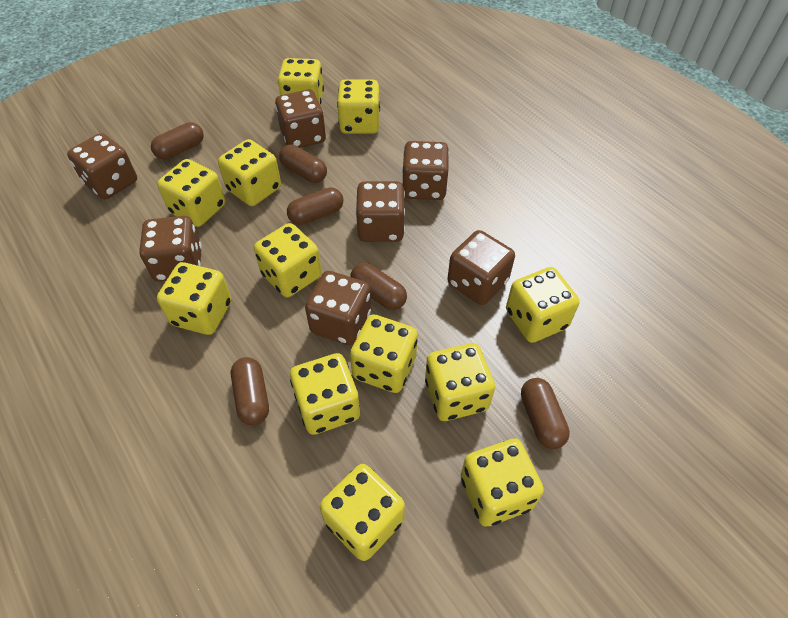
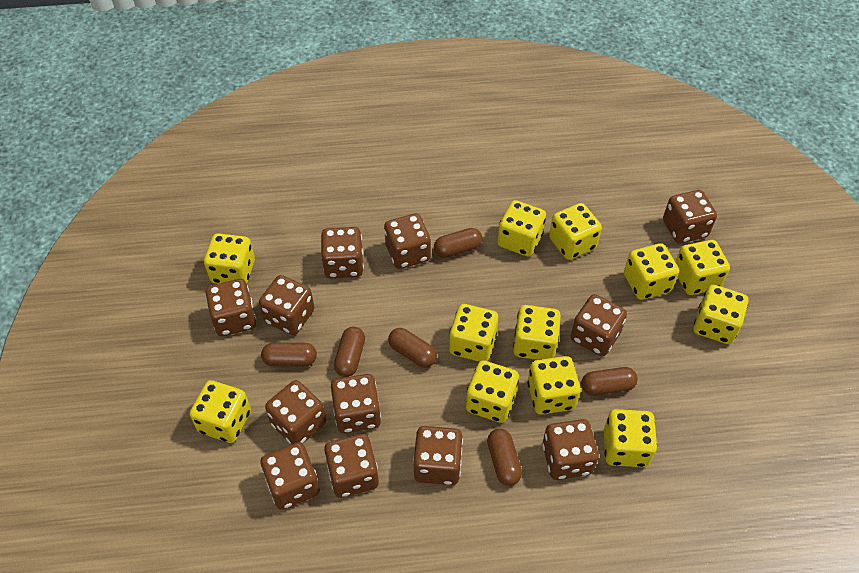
brown dice: [67,133,137,199] [139,216,202,282] [275,89,326,148] [305,271,371,345] [356,181,405,242] [402,141,449,200] [447,230,515,305] = 7 -> [206,279,256,336] [259,275,314,335] [261,442,320,510] [265,380,326,444] [321,227,364,278] [324,434,379,498] [331,374,381,433] [384,213,431,269] [413,426,463,485] [543,419,599,480] [571,294,627,356] [663,190,717,244] = 12

